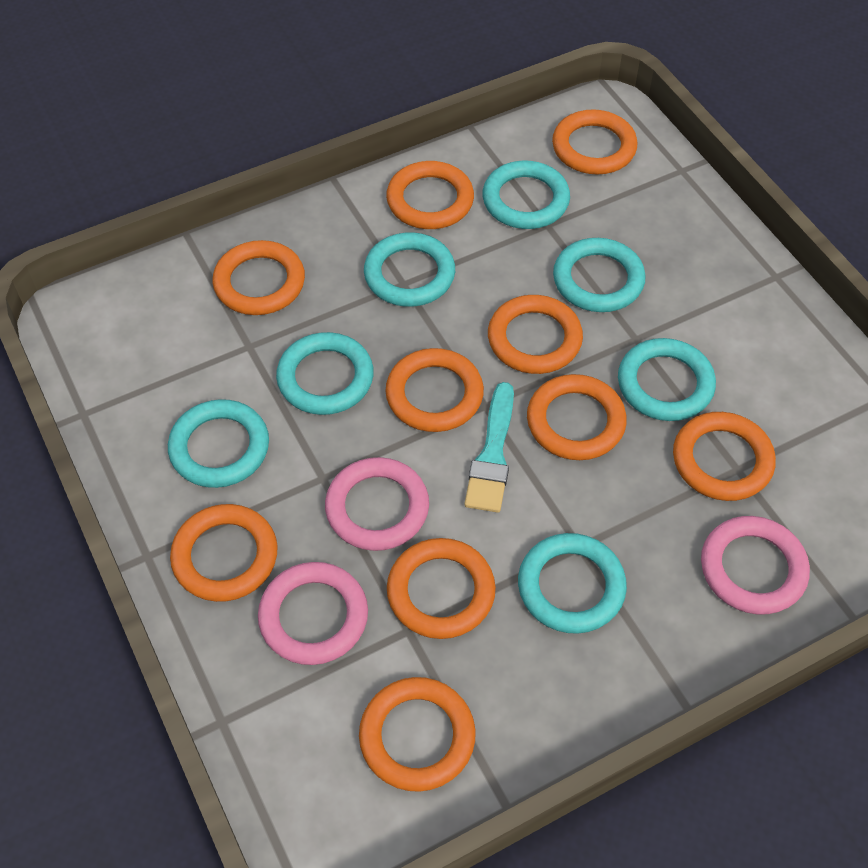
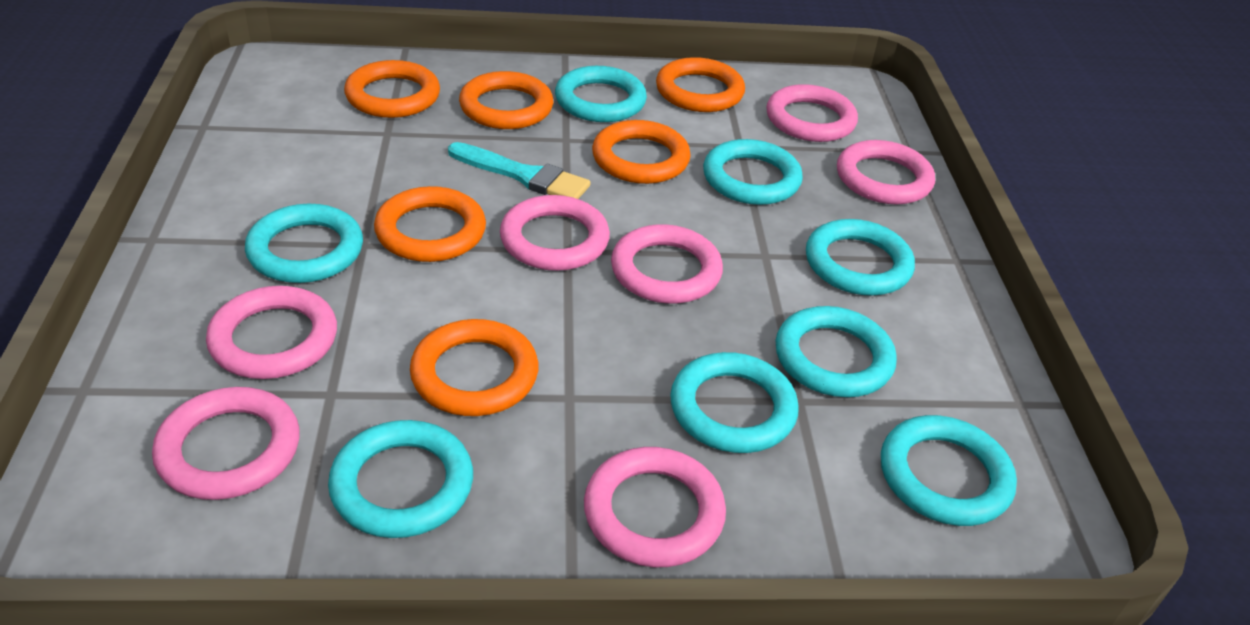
orange ring: [170,504,278,602] [213,240,305,315] [359,677,476,792] [385,348,484,432] [386,161,474,229] [387,538,496,639] [488,295,583,374] [527,374,627,460] [552,109,637,174] [673,412,776,501] = 10 -> [344,60,440,118] [374,186,486,262] [410,319,538,416] [459,71,553,129] [592,120,691,184] [656,57,745,112] = 6
pink ring: [258,562,368,665] [325,457,429,551] [701,516,810,614] = 3 -> [152,387,300,500] [206,286,337,379] [500,195,610,271] [584,447,726,567] [611,224,723,304] [766,84,858,142] [837,140,935,204] = 7
turquoise ring: [168,399,269,488] [276,332,374,415] [364,232,455,307] [483,161,570,229] [518,533,627,634] [553,238,646,312] [618,338,716,421] = 7 -> [245,204,363,283] [328,420,473,538] [555,66,647,122] [670,352,799,453] [703,139,803,205] [775,306,897,397] [806,219,915,296] [881,415,1017,526] = 8

